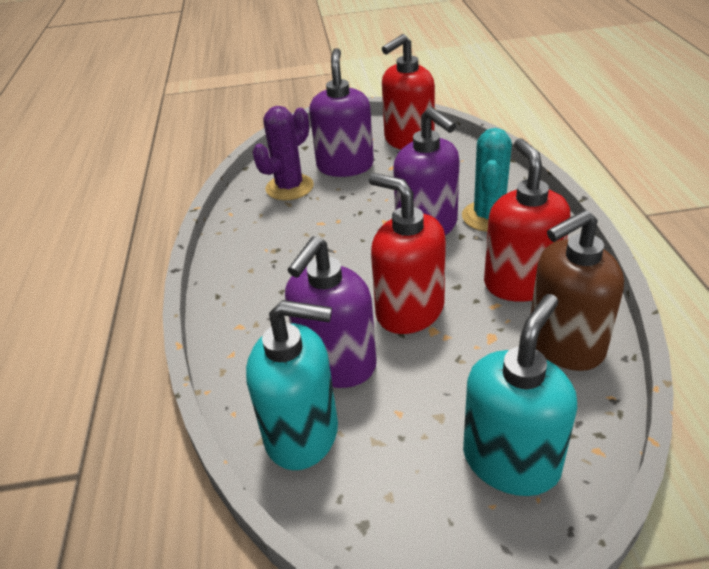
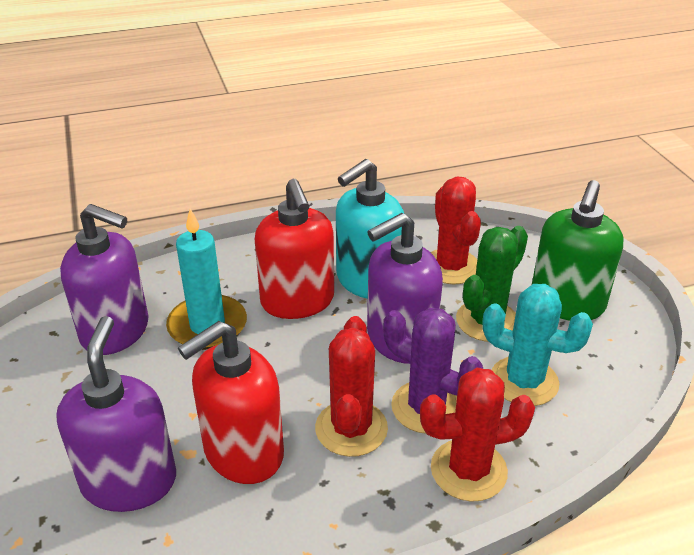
brown soap dispenser: [531,210,624,371] = 1 -> none = 0
green cactus: none = 0 -> [456,226,528,342] = 1
green soap dispenser: none = 0 -> [532,180,624,321] = 1
red cactus: none = 0 -> [315,316,388,457] [420,368,535,502] [431,177,481,284] = 3
red soap dispenser: [369,173,446,334] [382,34,435,149] [484,138,570,302] = 3 -> [178,321,284,484] [255,179,334,319] = 2
turquoise candle: none = 0 -> [166,208,247,350] = 1
turquoise soap dispenser: [246,300,338,470] [463,294,577,496] = 2 -> [336,159,404,299] = 1

